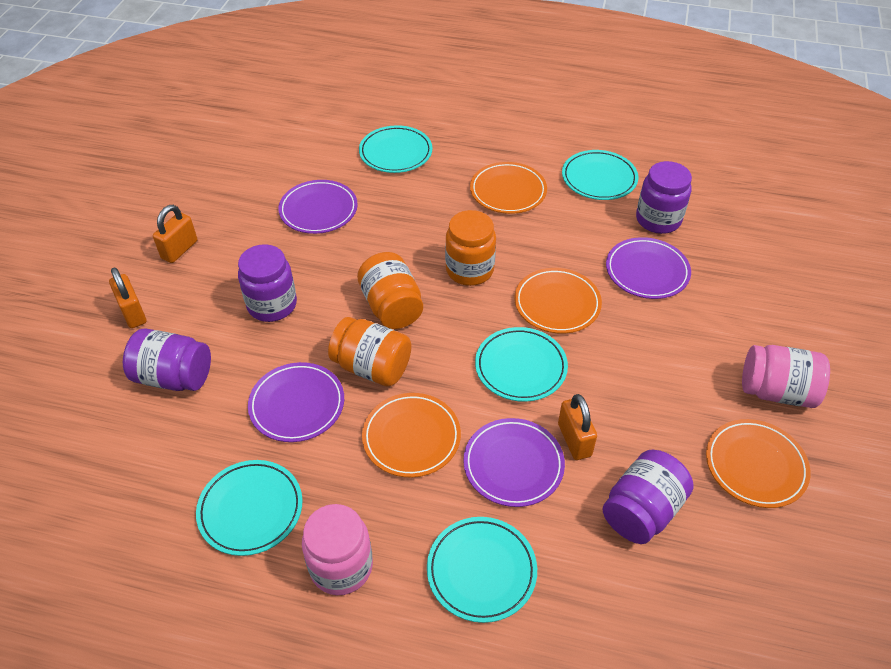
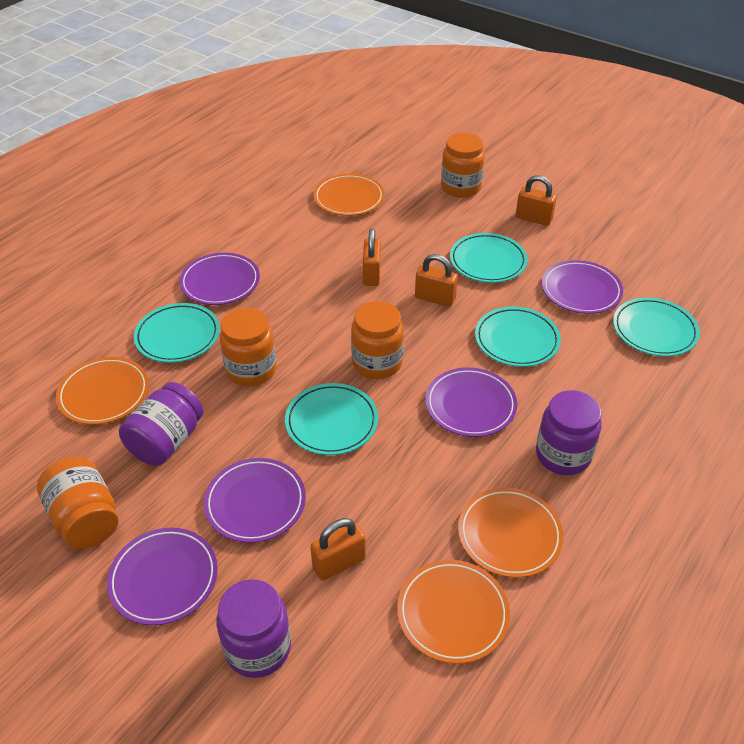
orange jar: [328,317,412,387] [357,252,423,329] [445,210,496,286] = 3 -> [37,457,118,549] [220,308,276,386] [351,301,404,379] [441,133,485,198] = 4
orange padlock: [109,267,146,328] [153,205,197,263] [558,394,597,460] = 3 -> [310,518,366,581] [363,228,381,286] [415,254,458,307] [516,175,557,226] = 4
pink jar: [302,504,373,595] [742,345,830,408] = 2 -> none = 0
purple jar: [123,329,211,391] [238,244,297,322] [603,450,694,544] [636,161,692,234] = 4 -> [119,382,203,466] [216,579,291,678] [536,390,602,475] = 3
purple plate: [248,362,344,442] [278,180,358,234] [463,418,565,507] [606,237,691,299] = 4 -> [107,528,218,625] [180,253,260,305] [204,458,306,543] [425,367,517,437] [542,260,623,314] = 5

